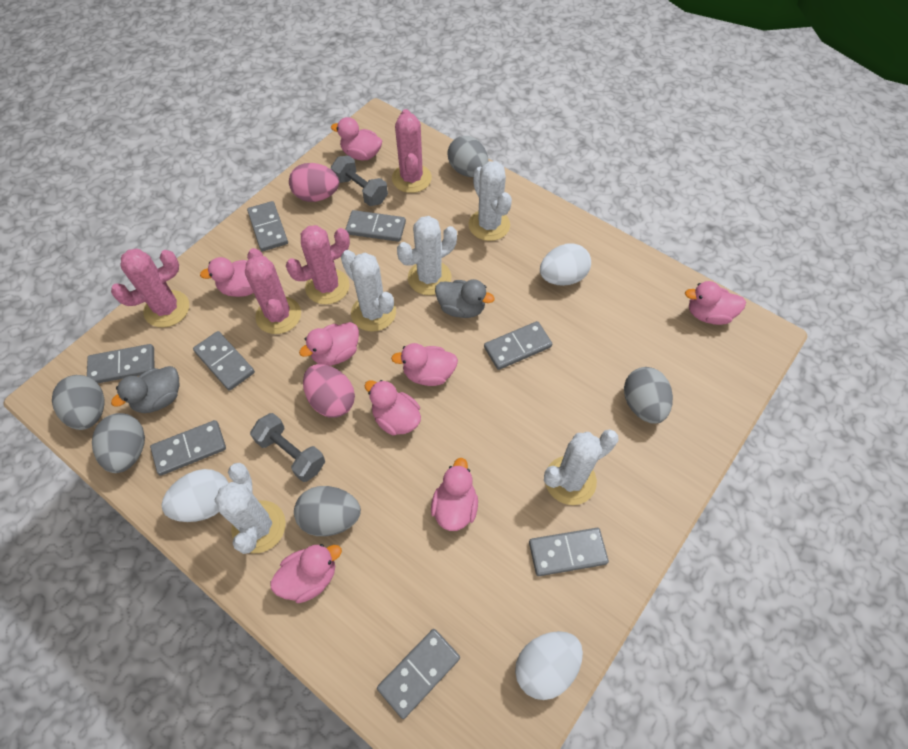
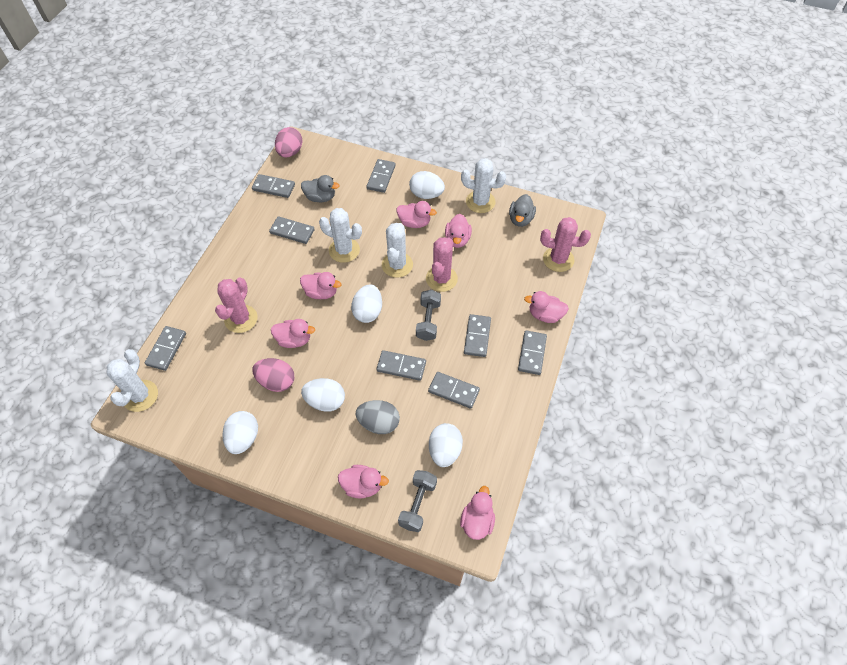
grey egg: [52,375,105,430] [92,413,145,473] [294,486,361,536] [447,136,489,177] [624,367,673,423] = 5 -> [356,400,400,434] = 1
pink cactus: [111,249,189,328] [245,248,301,334] [286,225,350,305] [392,109,432,193] = 4 -> [215,277,258,333] [426,237,458,292] [540,217,591,272] = 3
pink duck: [200,257,254,297] [270,544,342,603] [299,322,359,366] [331,117,382,160] [365,380,421,435] [391,343,458,386] [431,458,478,531] [685,281,746,325] = 8 -> [271,319,315,348] [300,272,341,299] [338,465,389,499] [397,201,437,228] [445,214,472,248] [460,486,495,540] [524,291,569,323] = 7
white cactus: [215,463,286,554] [341,250,396,332] [397,216,457,295] [468,161,512,241] [544,429,618,505] = 5 -> [107,349,158,412] [319,208,362,263] [382,223,413,278] [461,158,506,213] = 4
white egg: [161,469,229,522] [515,631,583,700] [540,243,591,286] = 3 -> [222,411,258,454] [301,378,345,412] [351,285,382,323] [409,171,445,199] [429,423,463,467] = 5

